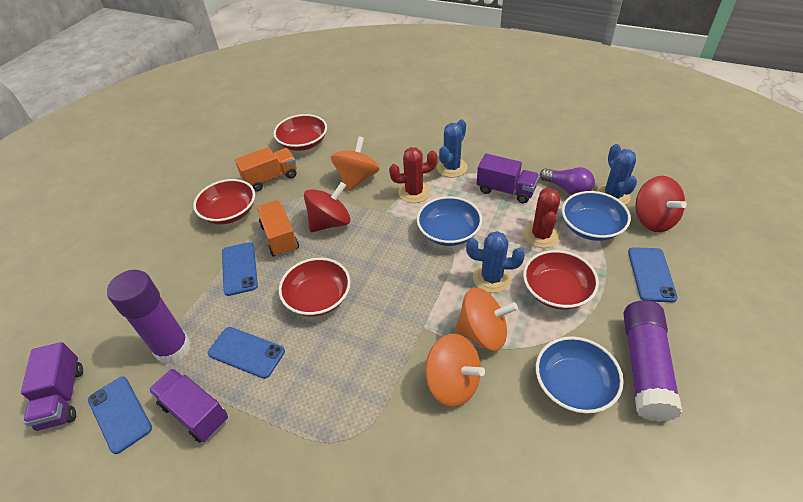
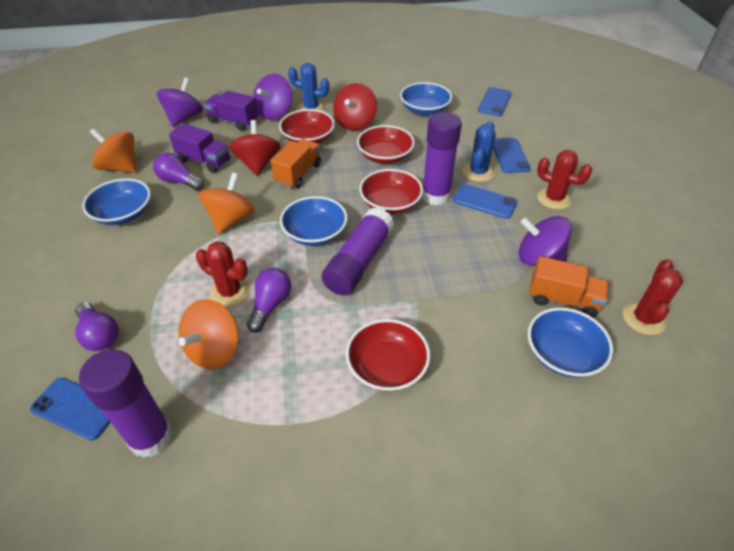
blue bowl: [417,196,482,246] [536,336,624,414] [562,191,631,241] = 3 -> [82,178,151,225] [280,196,348,246] [400,82,452,116] [528,308,613,378] = 4
blue cactus: [437,119,468,178] [466,231,525,293] [596,144,637,205] = 3 -> [288,63,329,111] [462,121,496,182] = 2
purple glue stick: [107,270,191,364] [624,300,683,422] = 2 -> [79,349,173,458] [321,207,394,295] [422,112,462,206] = 3
purple light bulb: [540,167,595,195] = 1 -> [75,302,119,351] [153,153,204,191] [247,268,291,333] = 3
purple spinning top: none = 0 -> [157,78,203,127] [253,74,292,120] [519,216,572,266] = 3
purple truck: [21,342,83,431] [149,368,228,443] [477,154,539,204] = 3 -> [169,123,230,173] [204,91,258,131] = 2
red cactus: [389,147,437,203] [524,188,561,248] = 2 -> [196,242,250,307] [537,150,593,210] [623,259,683,335] = 3

